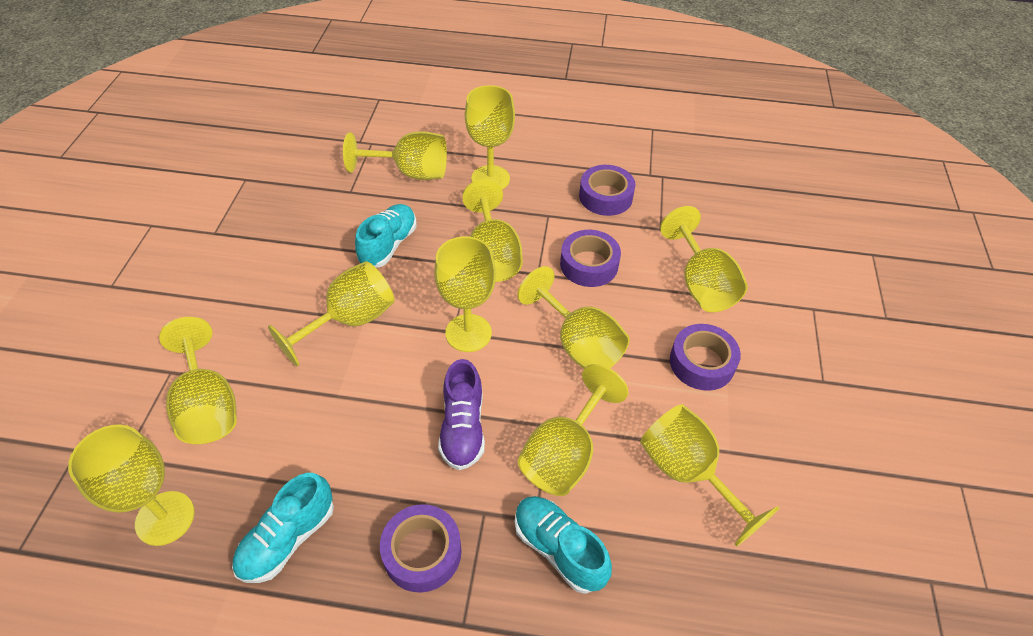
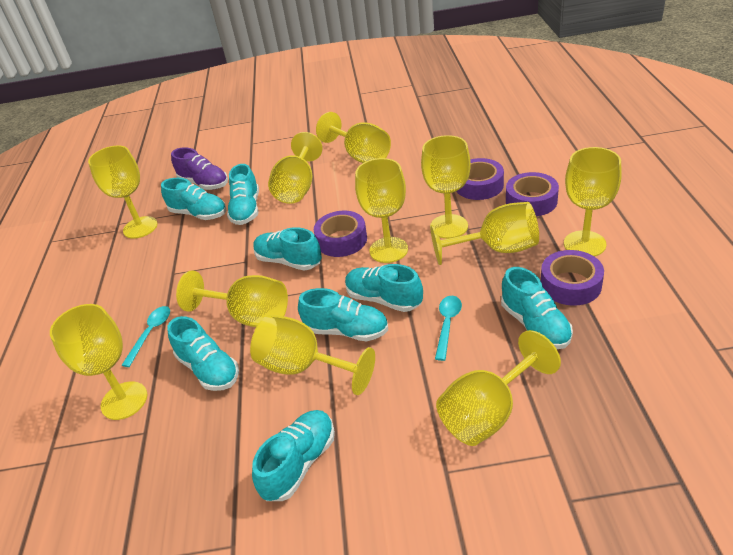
turquoise shoe: [232,473,334,583] [355,204,417,268] [515,496,612,594] = 3 -> [161,178,226,220] [167,316,239,391] [227,164,259,225] [252,410,335,501] [253,227,322,271] [298,288,388,341] [345,264,423,312] [501,267,573,349] = 8
turquoise spoon: none = 0 -> [122,306,170,367] [435,296,462,361] = 2

